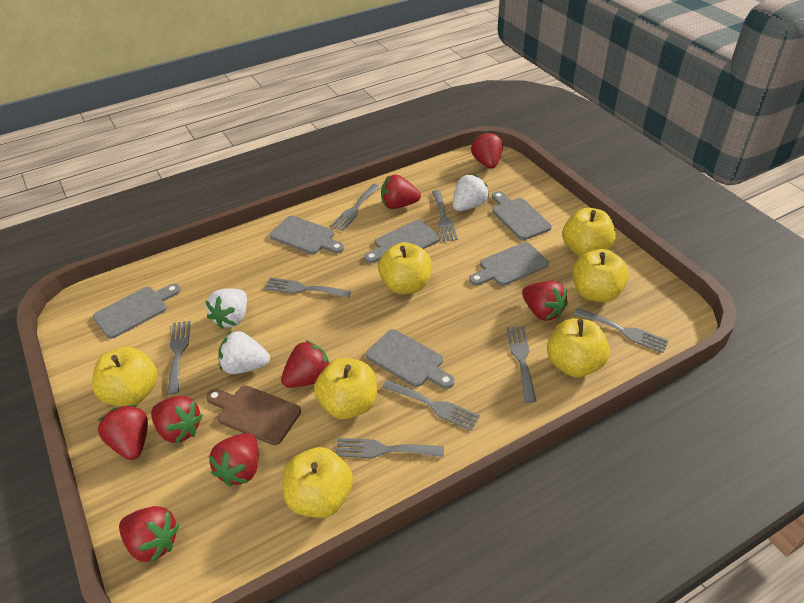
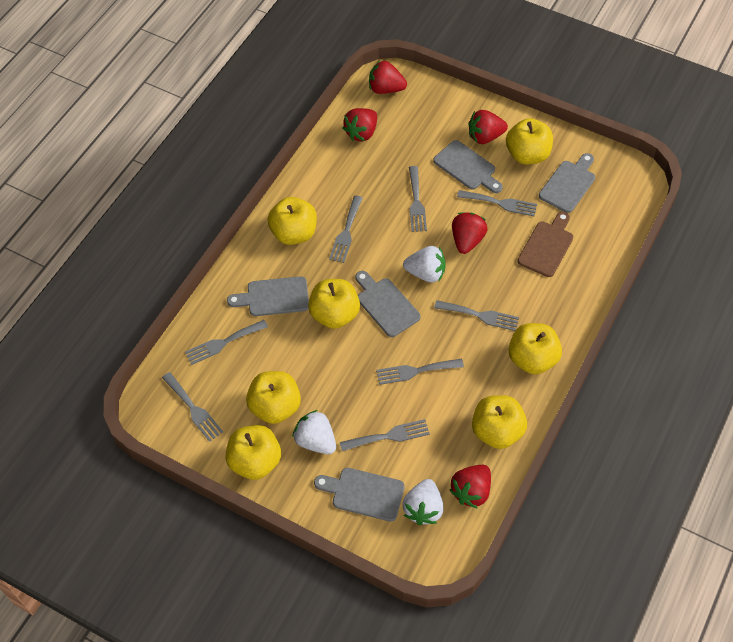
grey cutting board: [93,284,181,339] [270,216,344,254] [364,220,440,263] [366,329,454,389] [469,242,549,286] [492,191,552,240] = 6 -> [227,276,309,316] [314,468,405,522] [355,271,421,337] [433,140,503,193] [539,153,595,213] = 5
red strawberry: [98,405,148,460] [119,506,179,563] [151,396,203,443] [208,433,258,487] [281,340,330,388] [381,174,421,209] [471,132,503,169] [522,281,568,321] = 8 -> [343,108,377,141] [369,60,407,94] [449,465,491,509] [452,212,488,254] [469,110,508,144] = 5

